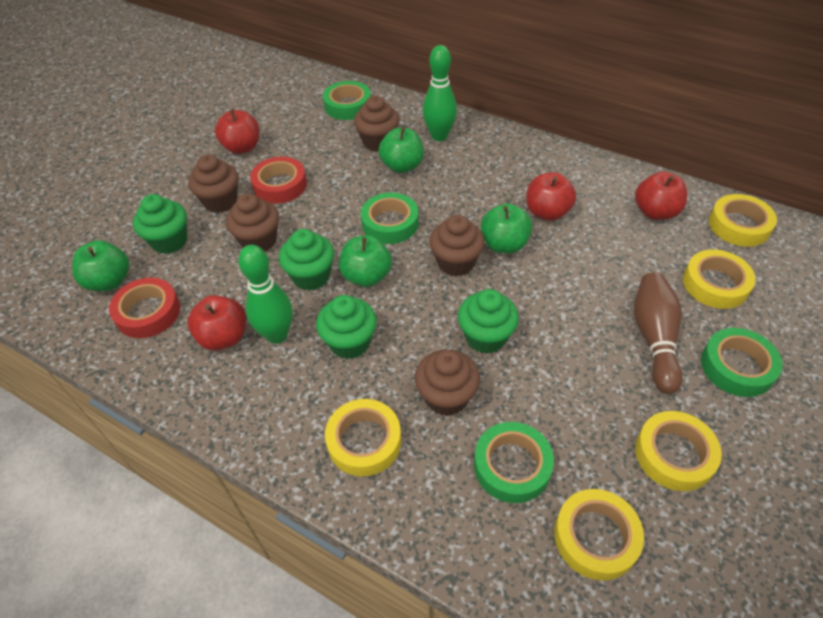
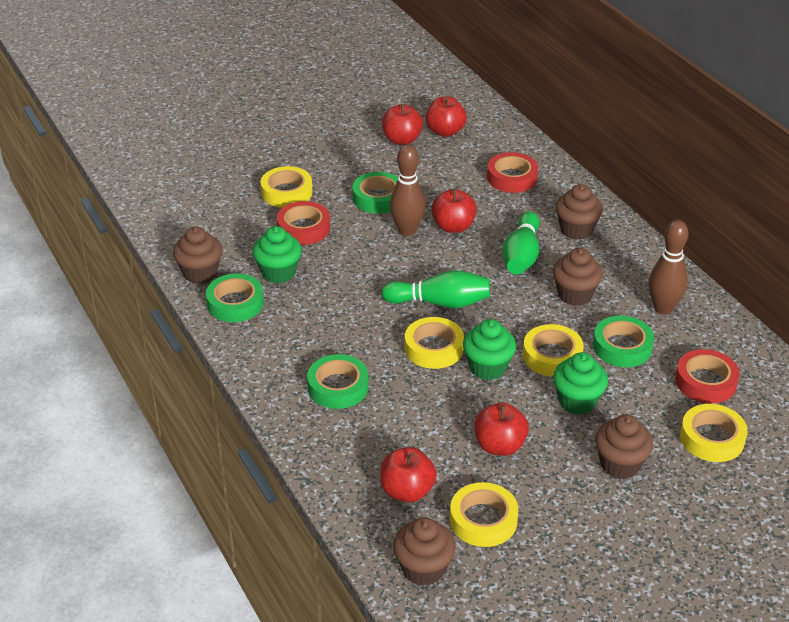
brown bowling pin: [634,272,683,394] = 1 -> [390,145,425,236] [648,220,689,315] = 2
green apple: [72,240,129,291] [339,235,392,287] [378,128,424,173] [481,203,532,253] = 4 -> none = 0
green cupcake: [133,194,187,254] [279,229,334,291] [316,295,377,359] [458,289,519,354] = 4 -> [252,226,302,283] [463,319,516,380] [553,352,608,415] = 3
red apple: [187,295,246,351] [215,109,259,154] [526,172,576,221] [635,171,687,220] = 4 -> [380,447,437,502] [382,104,423,145] [425,97,467,137] [431,189,477,233] [474,403,529,456] = 5
red tape: [109,278,180,338] [250,157,307,204] = 2 -> [277,201,330,245] [487,152,538,193] [675,349,740,403] = 3

